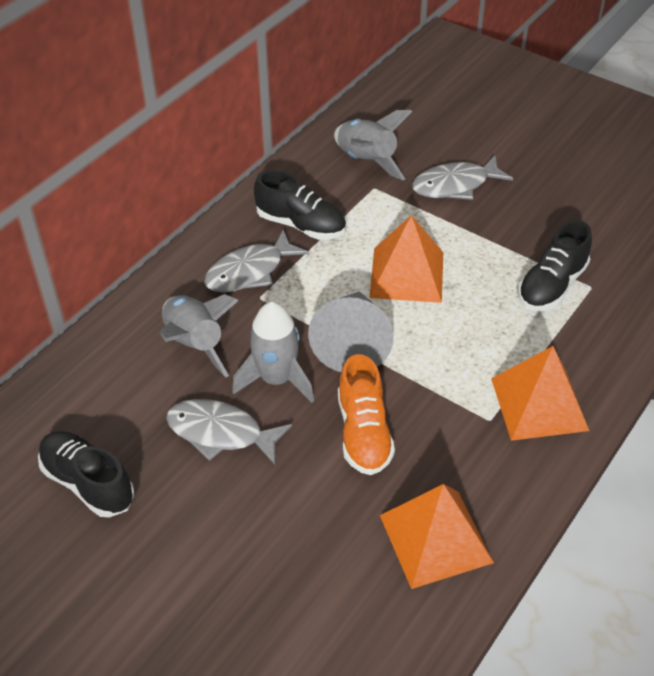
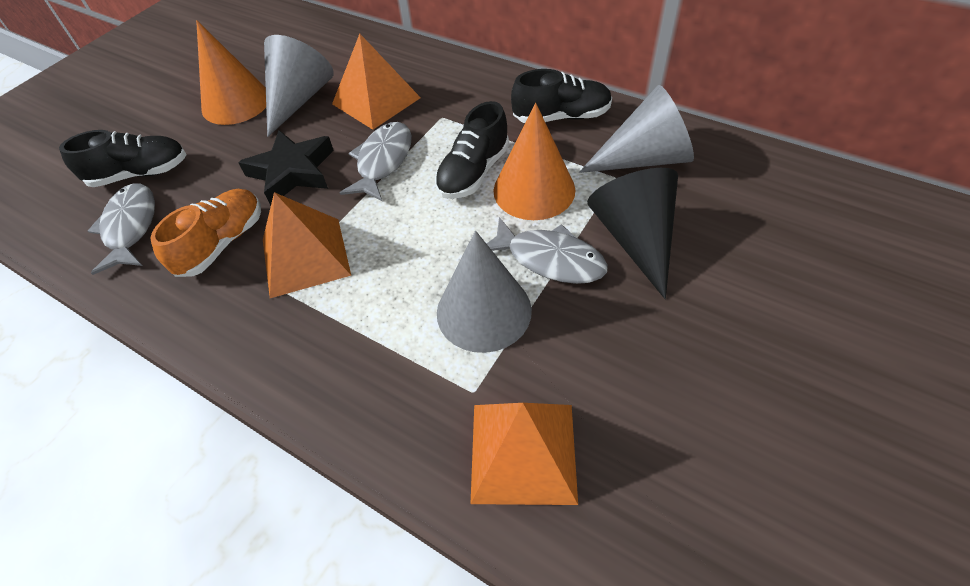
black cone: none = 0 -> [587,168,678,299] = 1
black star: none = 0 -> [238,130,334,205] = 1
grey cone: [308,291,394,372] = 1 -> [264,35,334,137] [437,231,532,353] [579,85,694,173] = 3
grey rocket: [160,294,239,377] [232,302,314,403] [334,110,412,181] = 3 -> none = 0
orange cone: none = 0 -> [196,20,266,125] [493,103,575,220] = 2

